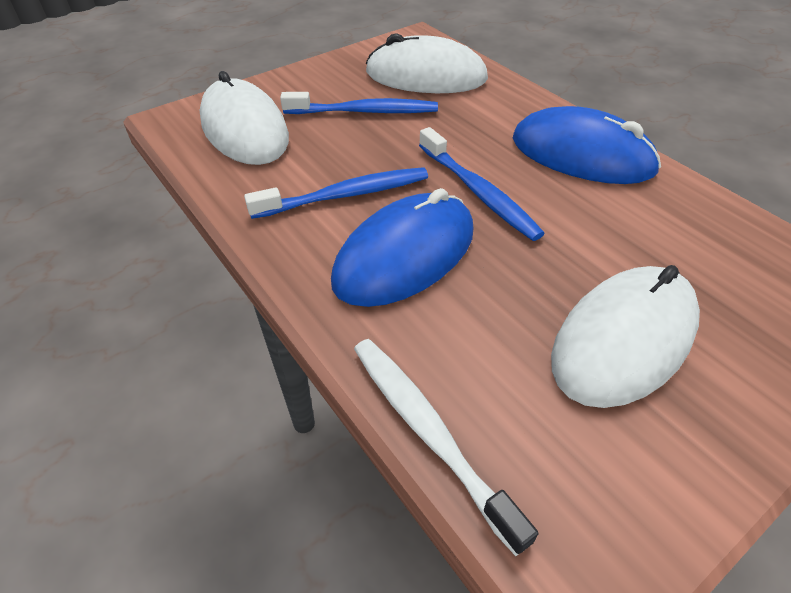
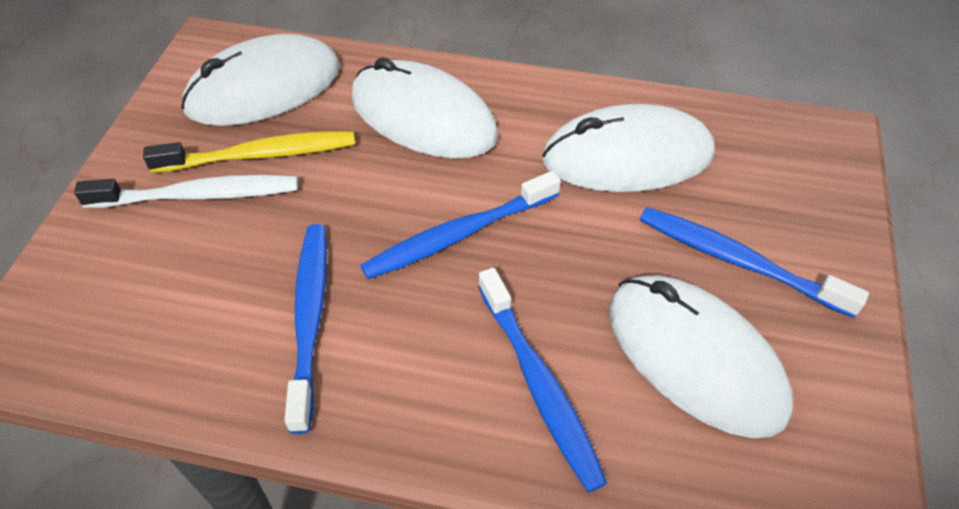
blue mouse: [331,188,474,307] [513,106,661,184] = 2 -> none = 0
blue toothbrush: [244,167,428,219] [280,92,438,114] [419,127,545,241] = 3 -> [284,224,327,434] [360,171,561,279] [478,267,607,492] [640,207,869,318] = 4
white mouse: [199,71,289,165] [366,33,488,93] [551,265,700,408] = 3 -> [181,34,340,126] [352,57,498,159] [542,104,715,192] [609,275,793,438] = 4
yellow toothbrush: none = 0 -> [143,131,355,173] = 1

